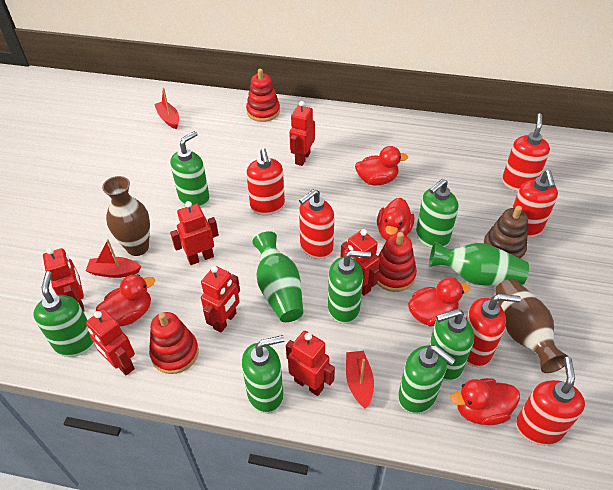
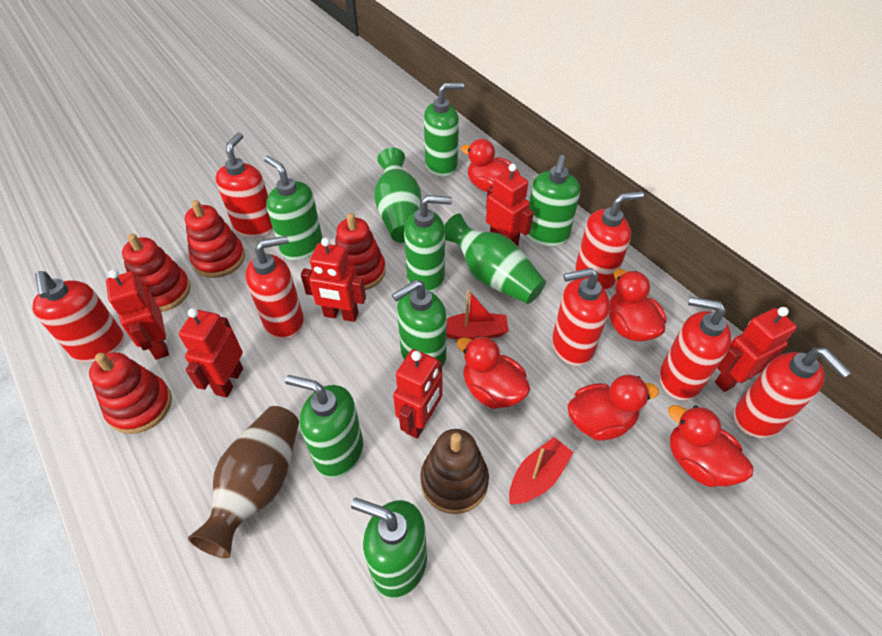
brown vase: [102,176,150,256] [495,279,569,373] = 2 -> [188,406,299,558] = 1
red boat: [86,239,141,278] [154,88,179,129] [346,351,374,409] = 3 -> [447,290,509,340] [509,437,574,504] = 2
red robot: [43,247,85,312] [86,309,135,376] [170,201,219,265] [201,266,240,333] [286,331,335,396] [289,101,315,166] [341,229,379,296] = 7 -> [106,269,169,360] [179,308,243,398] [301,238,366,322] [393,349,443,438] [486,164,534,246] [715,307,797,392] = 6
red soap dispenser: [246,148,285,215] [299,189,334,259] [466,294,521,367] [502,114,550,191] [512,170,558,238] [516,357,585,445] = 6 -> [32,271,124,363] [216,132,274,238] [246,236,304,340] [552,268,610,366] [575,191,644,291] [659,297,731,401] [734,348,852,438] = 7
red stacking toy: [149,312,199,374] [246,69,280,122] [377,232,417,292] = 3 -> [89,352,172,434] [122,234,191,312] [185,200,245,278] [335,213,386,290] = 4

